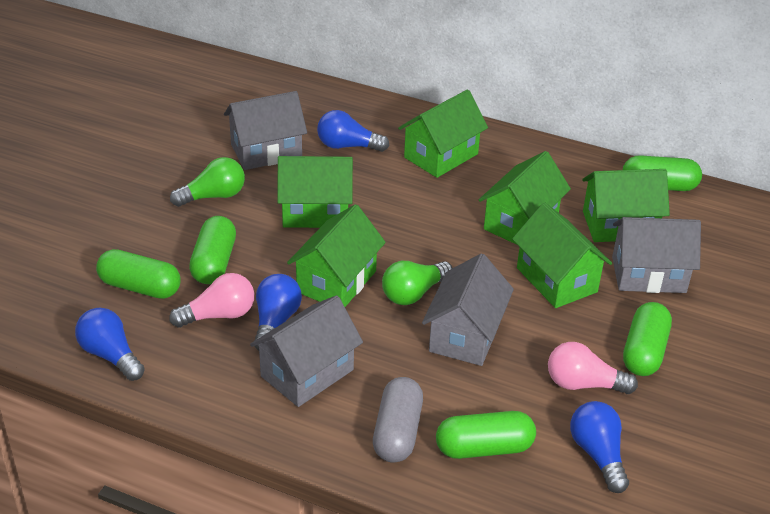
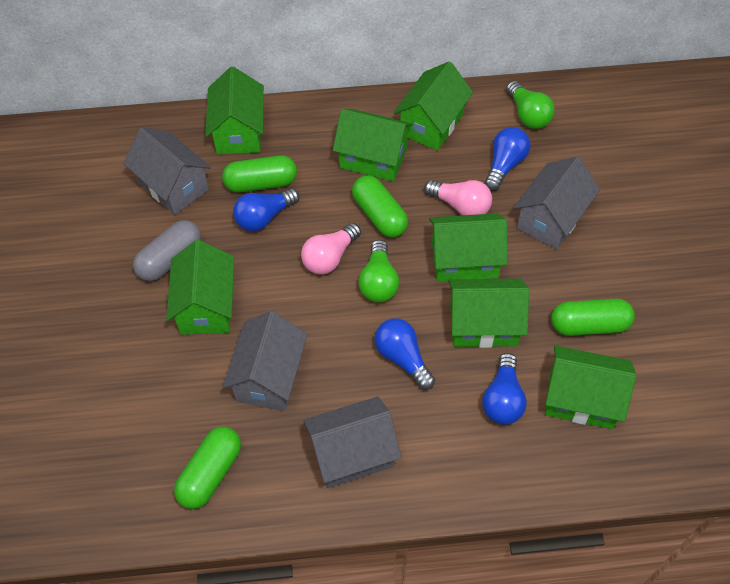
green capsule: [96,249,180,299] [189,216,236,284] [436,411,536,459] [623,155,702,191] [623,302,672,376] = 5 -> [174,426,241,509] [222,155,297,193] [352,175,408,238] [551,298,635,336] = 4
green house: [277,156,353,228] [287,204,386,307] [398,90,488,178] [479,151,571,245] [512,203,612,308] [582,169,670,242] = 6 -> [166,240,234,335] [205,67,264,154] [333,109,413,182] [393,61,473,151] [429,213,507,282] [448,279,529,348] [545,346,636,429] = 7

